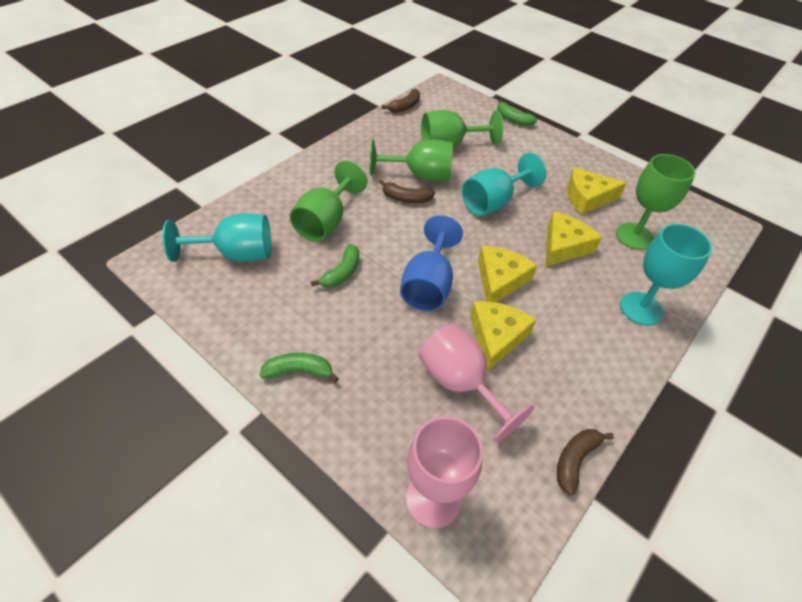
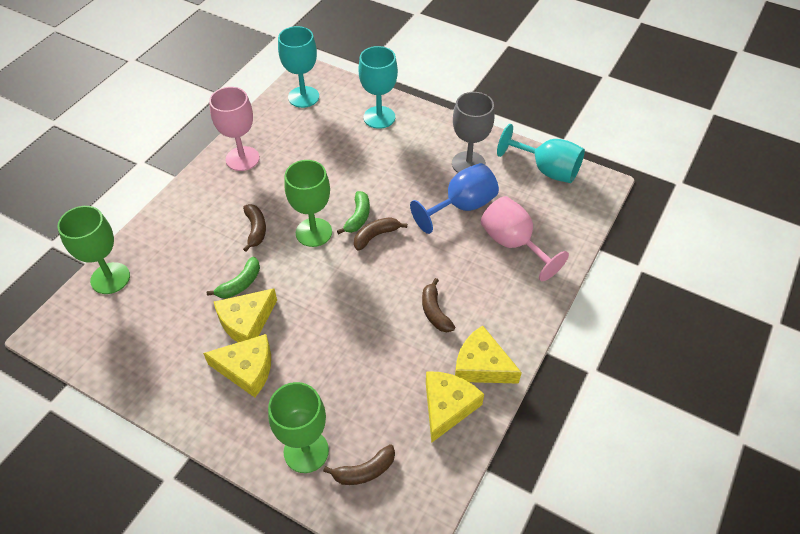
brown banana: [379,179,435,203] [382,89,420,113] [557,429,614,495] = 3 -> [243,204,266,252] [323,444,395,485] [354,217,407,251] [422,278,455,332] = 4
green banana: [260,353,339,383] [311,244,359,288] [497,99,537,126] = 3 -> [207,257,260,299] [337,191,370,234] = 2
green goblet: [290,160,367,242] [369,139,453,181] [421,110,503,148] [616,154,696,250] = 4 -> [57,206,130,294] [268,382,329,473] [284,160,332,247] = 3
grey goblet: none = 0 -> [452,92,495,173] = 1

